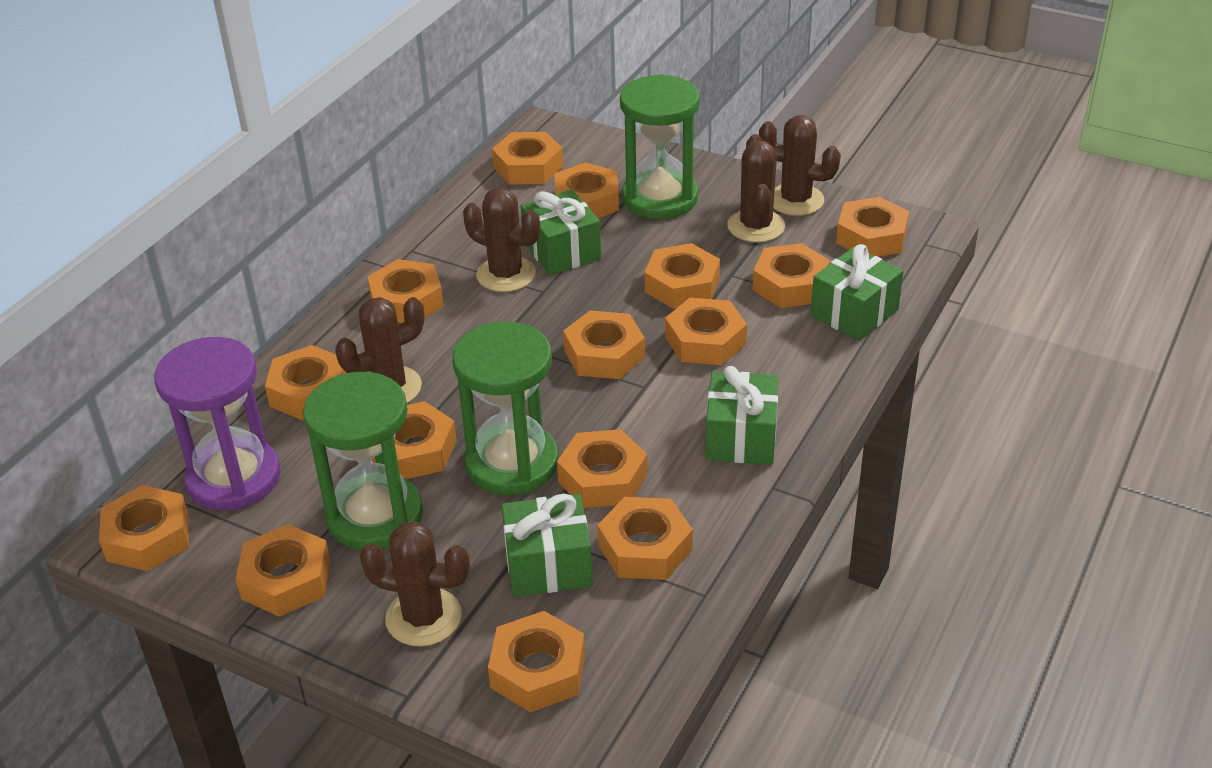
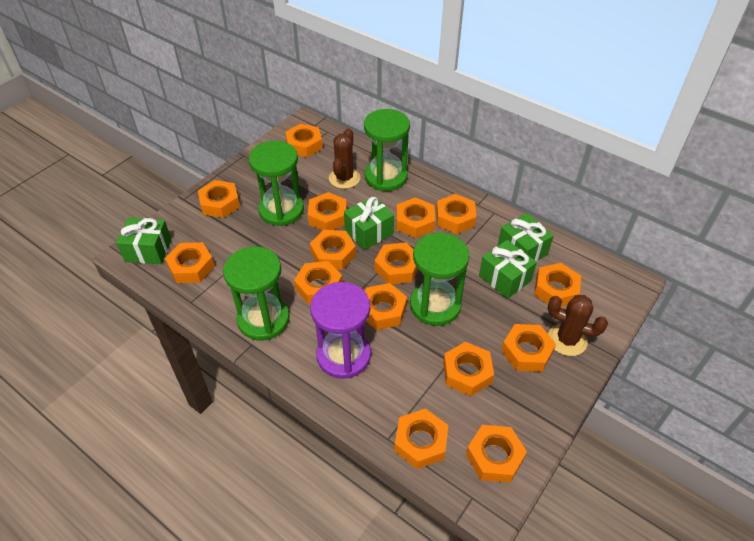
brown cactus: [335,297,425,403] [360,521,470,647] [463,188,540,292] [727,134,785,243] [759,115,841,216] = 5 -> [329,129,361,189] [548,295,608,356] = 2
green hourglass: [303,371,423,550] [452,322,559,495] [620,74,700,219] = 3 -> [223,247,290,340] [249,141,304,226] [364,109,410,191] [410,233,470,326] = 4

